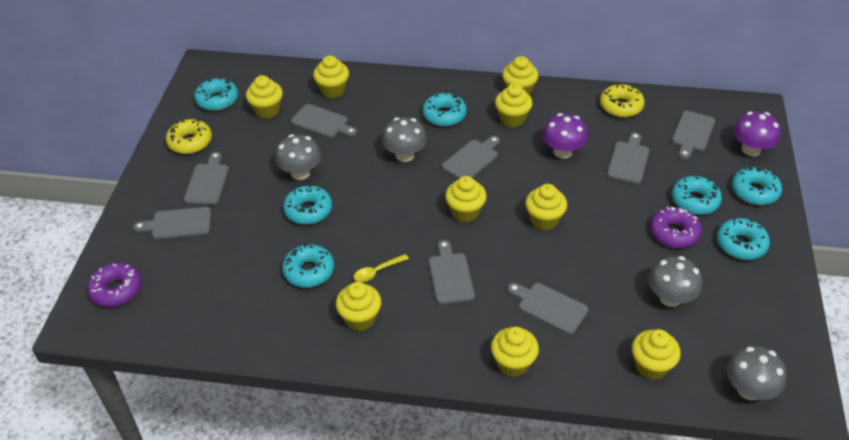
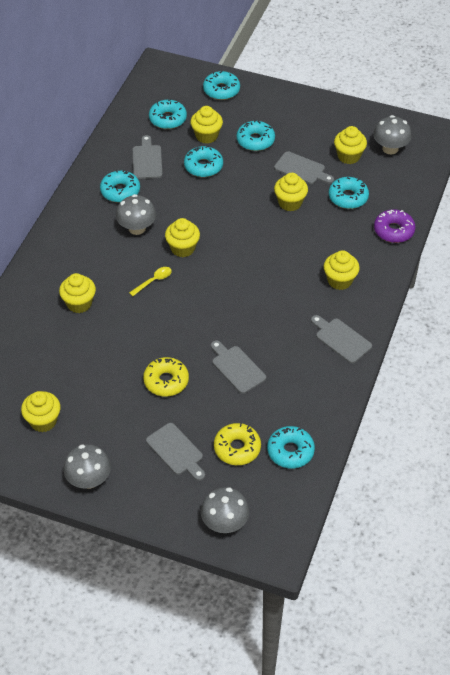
grey cutting board: [133,207,211,239] [184,152,229,205] [291,104,357,138] [429,240,475,304] [442,136,500,179] [507,283,588,334] [607,132,649,184] [672,111,715,159] = 8 -> [133,135,162,179] [146,423,205,481] [211,340,266,394] [274,151,334,184] [311,315,372,363] = 5
purple donut: [87,262,142,307] [650,207,702,248] = 2 -> [374,210,416,243] = 1
purple mushroom: [542,113,588,158] [733,112,781,156] = 2 -> none = 0
yellow cupcake: [246,75,283,119] [313,55,349,98] [336,282,381,331] [445,176,487,222] [491,327,539,377] [495,84,533,128] [502,56,538,95] [525,184,567,231] [632,329,681,380] = 9 -> [21,391,61,432] [59,273,96,313] [165,218,200,257] [190,106,223,144] [274,173,308,211] [324,250,360,290] [334,126,367,164] = 7

